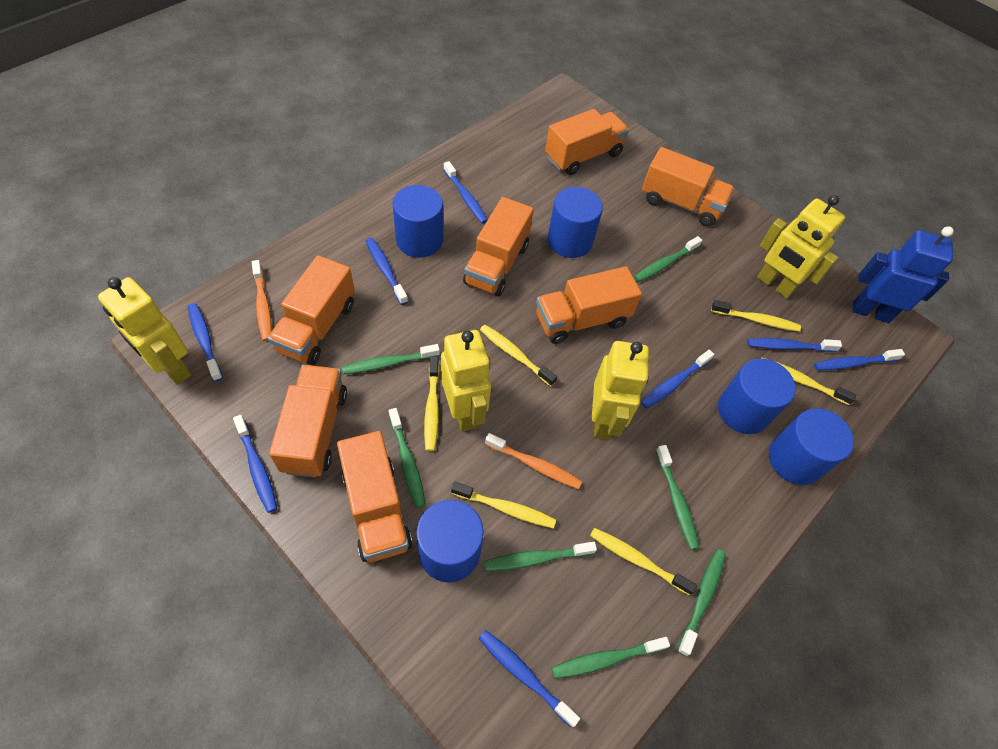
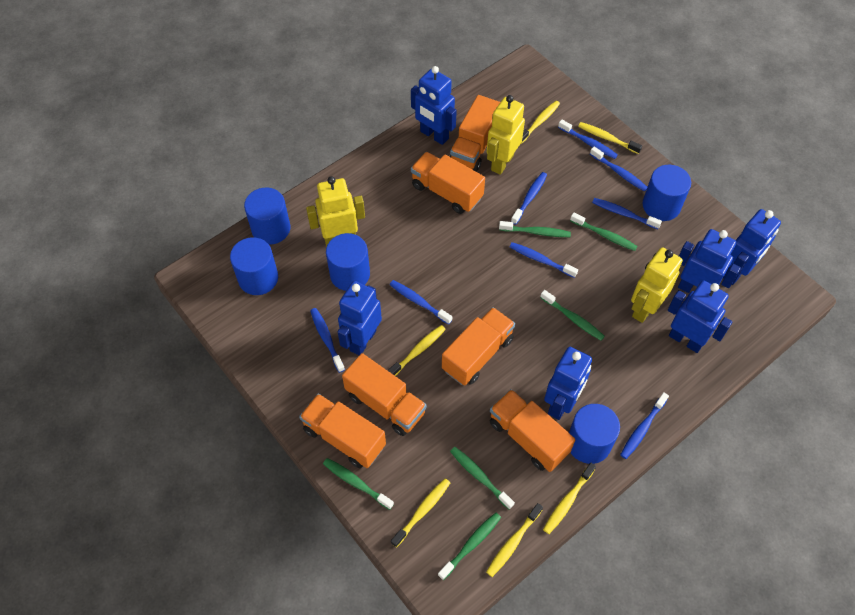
blue robot: [852,226,954,323] = 1 -> [338,281,382,355] [411,66,457,145] [544,347,592,420] [668,280,732,353] [678,229,741,293] [723,209,781,285] = 6
green toothbrush: [342,344,440,374] [389,408,426,508] [484,542,597,571] [552,637,670,679] [634,236,702,282] [656,445,700,550] [677,549,726,656] = 7 -> [323,458,394,510] [438,513,501,580] [450,447,515,509] [499,221,571,237] [540,290,605,341] [570,213,638,251] = 6
orange toothbrush: [252,260,272,341] [485,433,582,489] = 2 -> none = 0
orange truck: [268,255,355,365] [269,365,347,478] [337,431,412,562] [463,197,534,296] [536,266,642,344] [545,109,629,175] [642,147,735,226] = 7 -> [299,394,386,468] [342,353,427,436] [411,152,485,214] [442,307,515,386] [449,95,500,171] [490,389,575,472] = 6
yellow robot: [98,277,191,385] [441,330,491,432] [592,341,649,440] [757,195,845,299] = 4 -> [306,176,365,247] [487,95,525,175] [631,247,683,323] = 3

